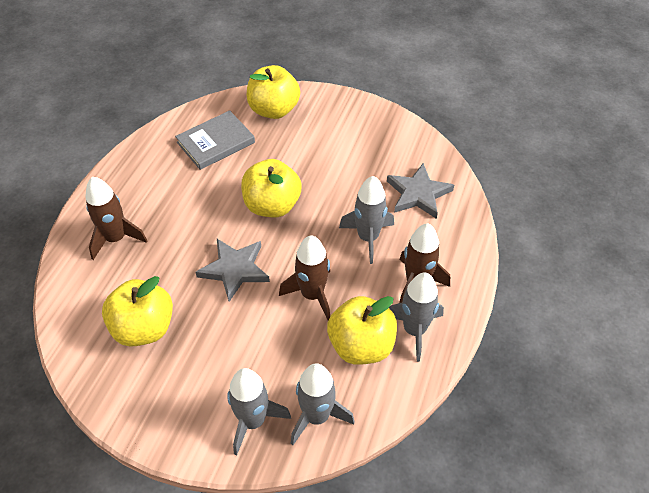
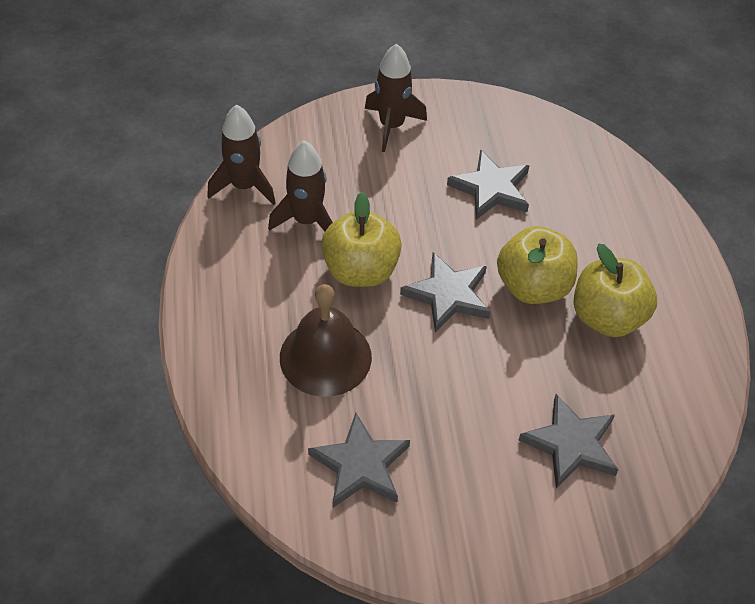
brown bell: none = 0 -> [280,284,372,397] = 1
grey book: [175,110,255,170] = 1 -> none = 0
grey rocket: [227,368,291,455] [291,363,355,445] [339,176,394,264] [389,273,444,362] = 4 -> none = 0
grey star: [195,239,270,302] [387,163,454,219] = 2 -> [308,413,410,507] [400,252,490,333] [447,149,530,220] [519,394,619,488] = 4
yellow apple: [102,276,173,347] [241,159,302,217] [247,65,300,119] [327,296,397,365] = 4 -> [321,192,402,287] [497,226,578,304] [574,244,657,337] = 3

